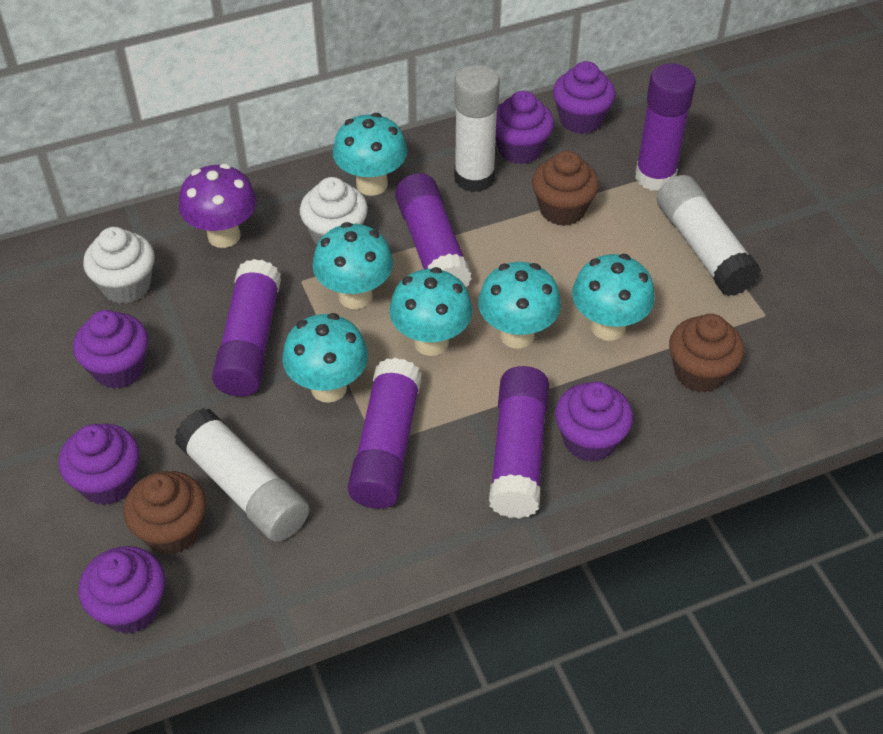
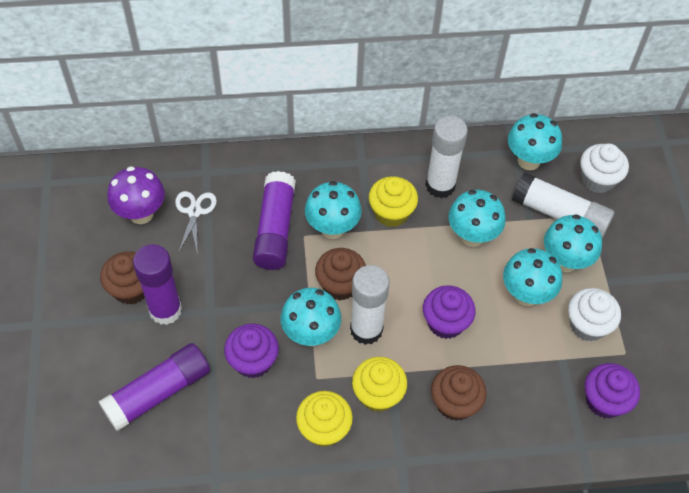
purple cupcake: [58,424,139,505] [73,310,148,389] [78,546,165,634] [495,91,554,164] [553,61,616,134] [555,382,633,462] = 6 -> [224,324,279,378] [423,285,476,339] [585,363,640,418] = 3
purple glue stick: [212,259,281,397] [348,358,422,509] [395,173,472,287] [489,366,549,519] [635,63,696,191] = 5 -> [99,343,210,431] [133,244,182,325] [253,171,296,270] = 3
white scissors: none = 0 -> [175,191,217,255] = 1
yellow cupcake: none = 0 -> [296,391,353,447] [352,357,407,412] [369,176,418,227] = 3

